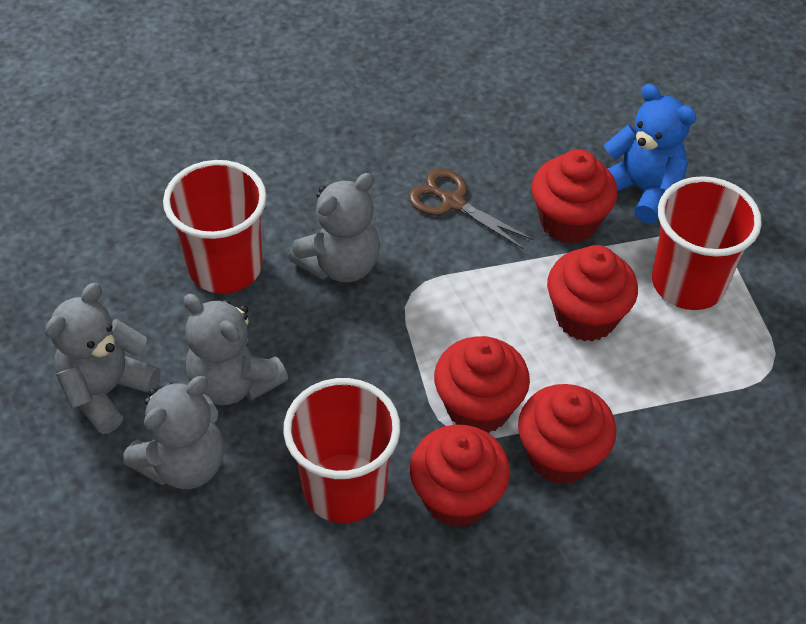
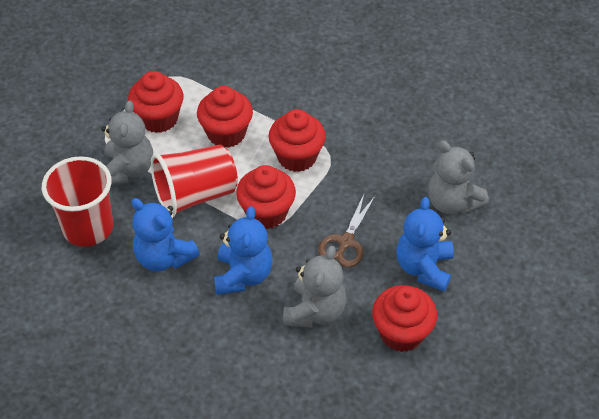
blue teddy bear: [604,84,696,224] = 1 -> [131,198,200,271] [214,206,272,295] [397,197,454,292] = 3
grey teddy bear: [45,283,161,434] [123,376,224,489] [184,294,288,405] [288,173,380,282] = 4 -> [101,100,153,185] [283,246,346,328] [428,140,489,214] = 3
red cup: [163,160,267,294] [283,378,400,523] [652,176,762,310] = 3 -> [42,156,113,247] [151,145,238,217] = 2

